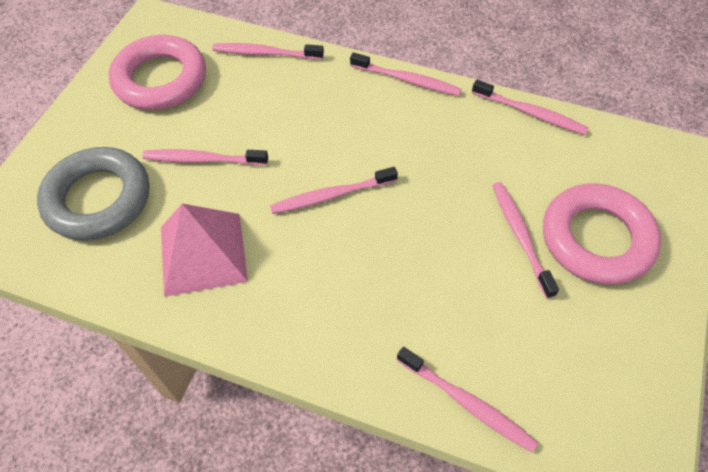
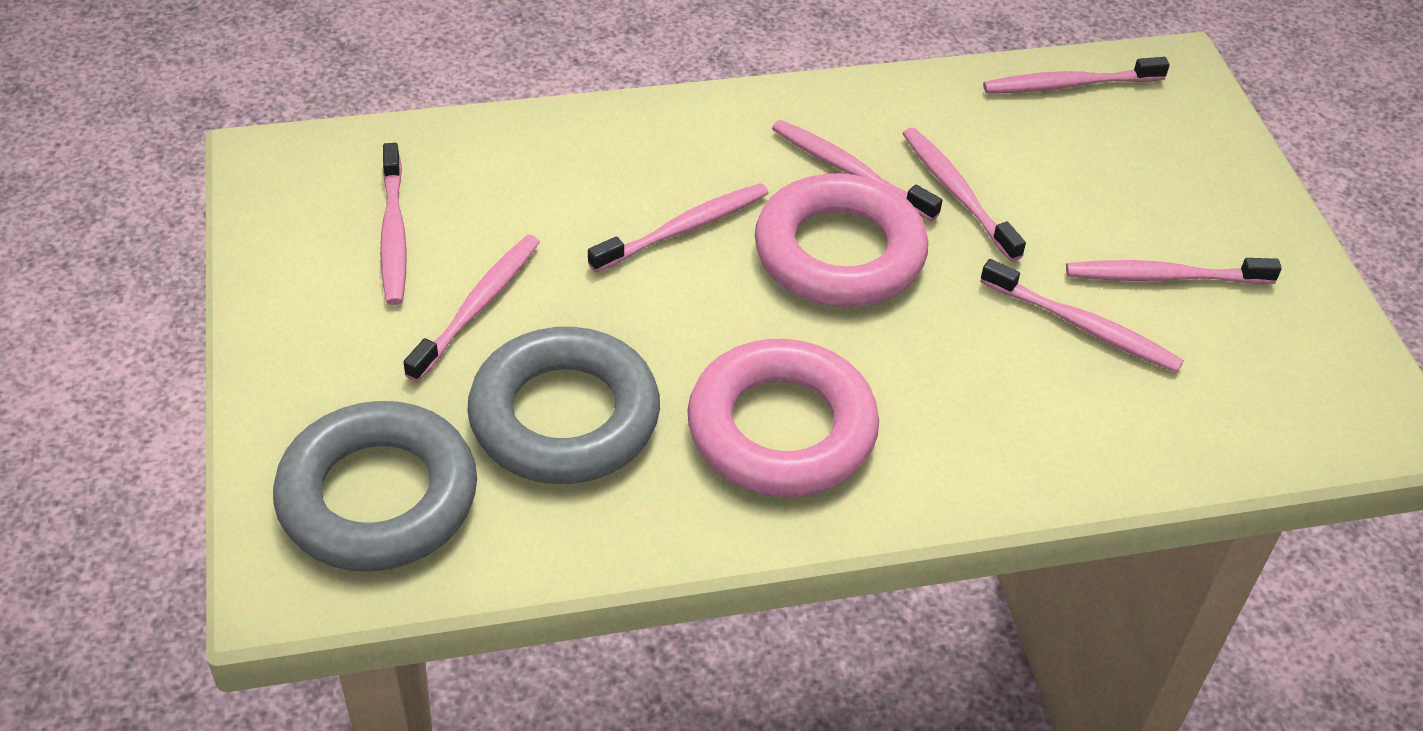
grey ring: [37,147,149,241] = 1 -> [273,401,477,571] [467,327,660,484] = 2
pink pyramid: [161,204,248,297] = 1 -> none = 0
pink toothbrush: [142,149,268,165] [212,43,324,60] [270,167,398,214] [350,52,462,96] [397,347,538,452] [472,79,588,135] [492,182,559,299] = 7 -> [380,143,407,305] [403,235,540,382] [588,183,769,273] [772,120,942,221] [902,128,1026,262] [980,259,1184,372] [983,57,1170,93] [1066,258,1282,284] = 8

